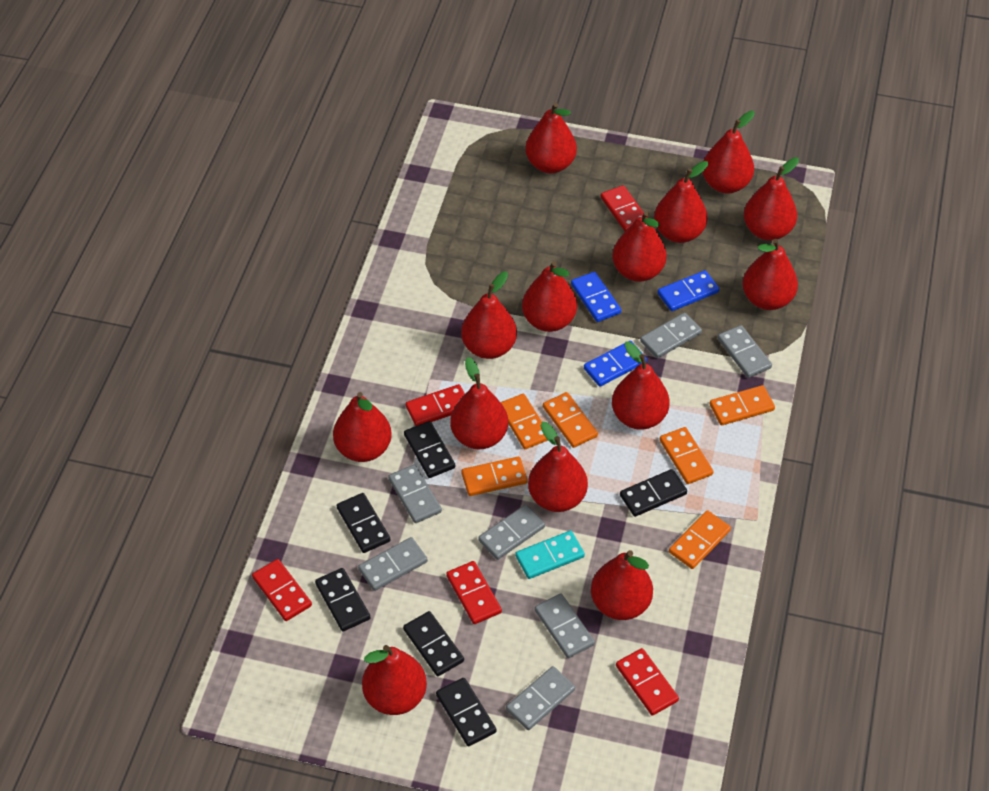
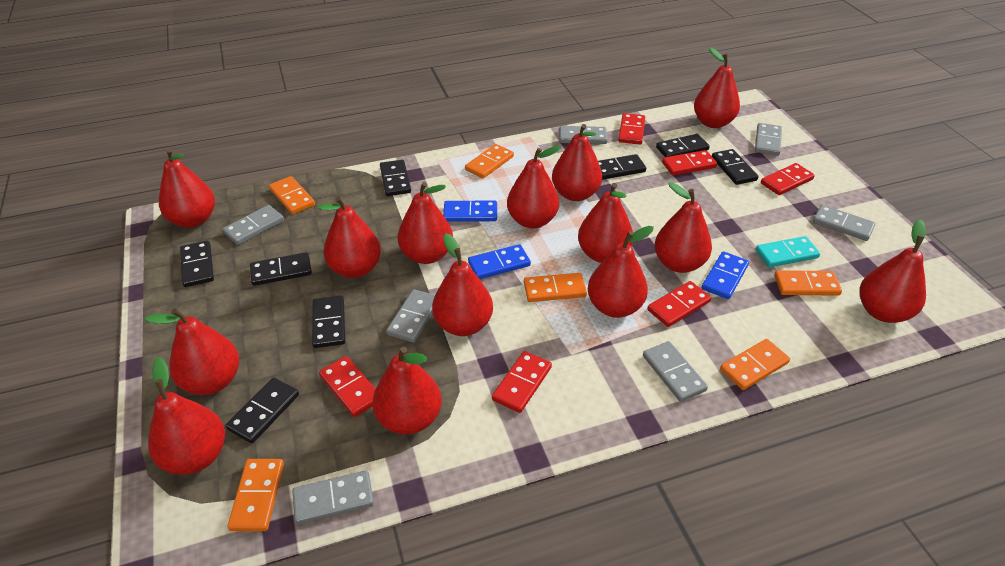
black domino: [315,568,370,631] [336,493,390,553] [403,611,464,676] [404,421,455,478] [436,678,496,747] [620,469,687,517] = 6 -> [180,241,214,287] [226,378,299,444] [250,252,312,286] [312,296,345,348] [380,160,411,196] [598,154,646,180] [656,134,710,157] [712,149,758,185] = 8
red domino: [252,559,312,621] [405,384,465,426] [446,561,502,624] [601,185,644,231] [616,648,679,716] = 5 -> [319,356,375,417] [492,351,552,413] [618,113,645,145] [647,281,711,327] [662,150,717,176] [761,163,815,195] = 6

